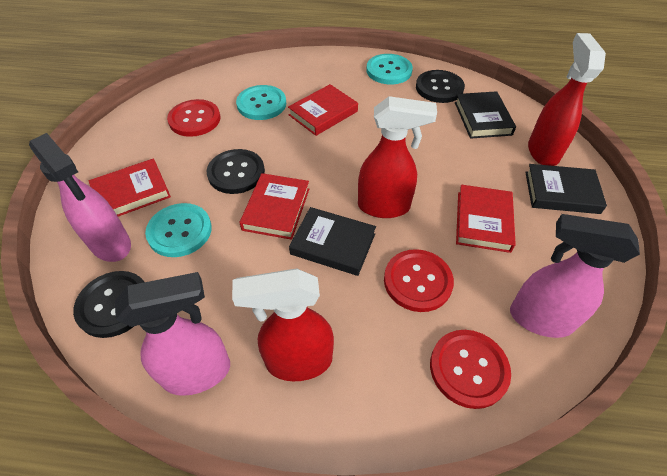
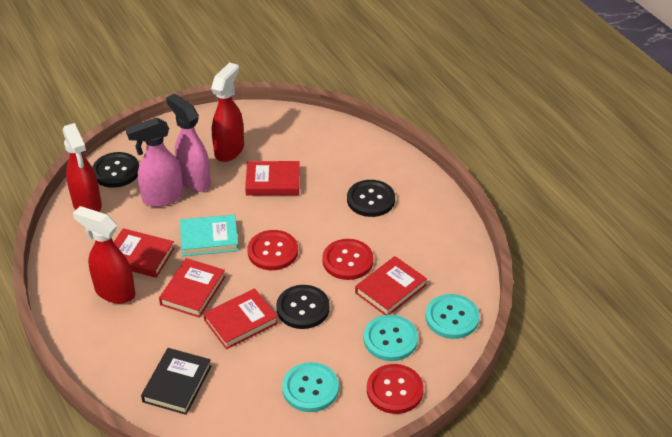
black book: [289,207,376,276] [455,91,516,139] [525,164,607,214] = 3 -> [141,348,211,415] = 1
pink spray bottle: [29,133,131,262] [115,272,230,396] [510,214,640,338] = 3 -> [126,117,183,207] [166,93,211,192] = 2
red book: [89,158,171,217] [240,173,309,240] [288,84,358,136] [456,185,516,253] = 4 -> [114,228,175,278] [159,258,225,318] [203,288,278,349] [245,161,300,195] [355,256,427,315] = 5
turquoise book: none = 0 -> [180,214,239,256] = 1

